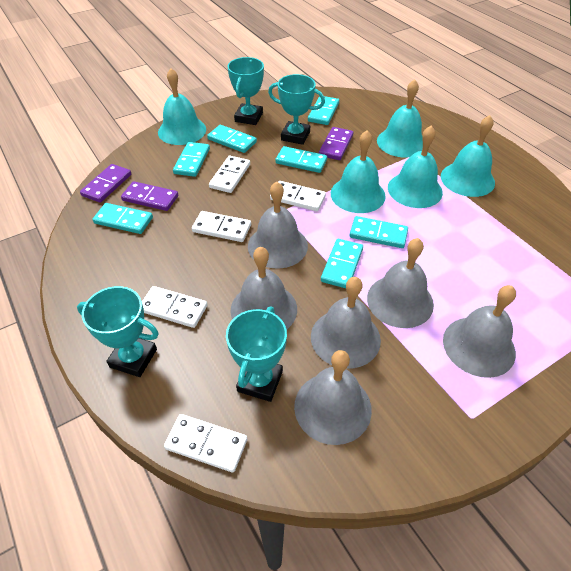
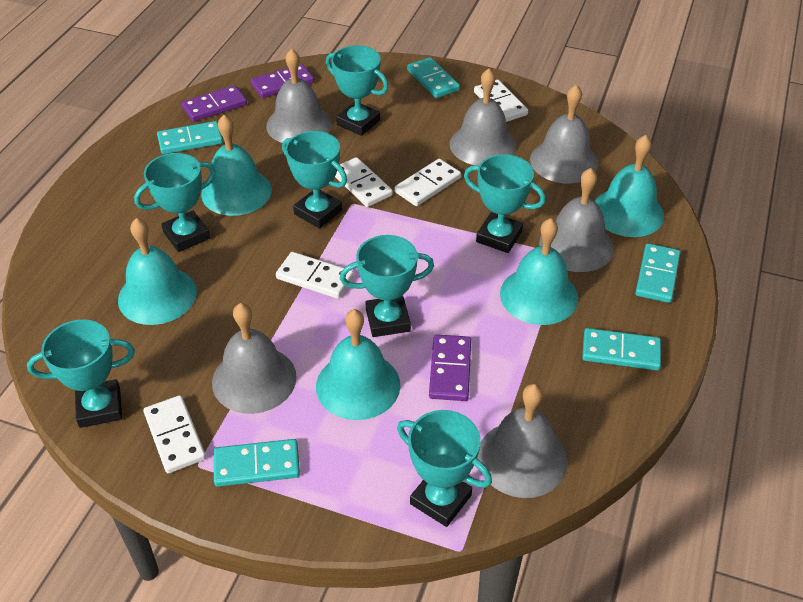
turquoise domino: [93,203,153,234] [173,142,210,177] [207,125,257,153] [275,146,327,173] [308,96,339,125] [321,239,363,288] [349,216,408,248] = 7 -> [157,121,223,154] [214,439,300,487] [407,57,460,98] [582,328,661,370] [635,243,680,303] = 5
turquoise trophy: [77,286,159,377] [226,306,287,402] [228,57,264,125] [268,74,325,145] = 4 -> [27,319,135,428] [134,153,216,252] [282,131,347,229] [326,45,388,136] [340,235,434,337] [397,410,492,527] [464,154,546,253] = 7

